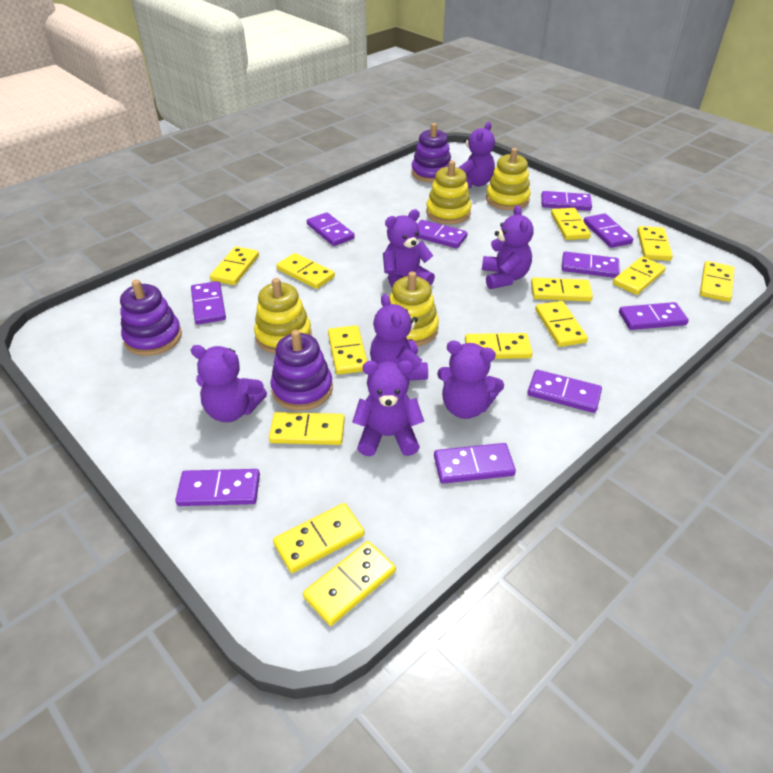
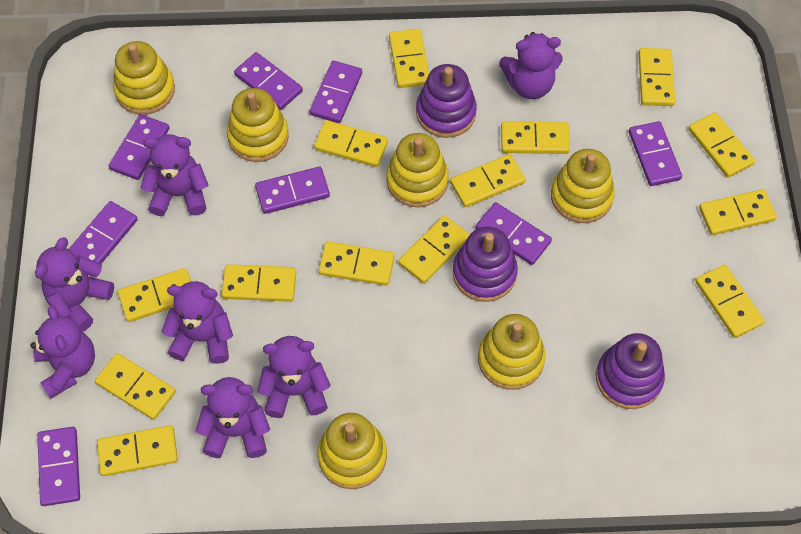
purple domino: [175,469,260,506] [191,281,226,325] [307,212,355,246] [417,220,467,248] [434,443,516,484] [527,370,602,413] [541,191,592,211] [562,252,620,278] [584,213,633,248] [619,302,689,330] = 10 -> [37,427,80,506] [69,201,138,264] [109,114,169,180] [234,52,303,110] [255,167,330,214] [310,61,362,123] [476,202,552,265] [629,121,682,186] = 8
yellow domino: [210,247,259,285] [269,412,345,445] [273,503,365,573] [276,253,335,289] [303,541,396,626] [328,325,367,375] [465,333,533,359] [531,278,593,302] [535,301,588,347] [551,208,591,240] [613,257,666,295] [637,226,673,261] [700,261,734,302] = 13 -> [95,353,176,420] [97,425,178,476] [118,268,191,322] [222,264,296,302] [314,120,388,167] [319,242,395,286] [389,29,429,88] [398,215,469,283] [450,154,526,208] [501,121,570,154] [639,48,675,106] [688,112,755,178] [695,265,765,338] [699,189,777,235] = 14
yellow stacking toy: [254,278,312,354] [389,271,439,347] [426,161,471,224] [486,148,531,210] = 4 -> [113,41,175,115] [227,88,289,162] [317,413,387,489] [386,133,449,207] [478,314,545,390] [551,149,615,223] = 6

